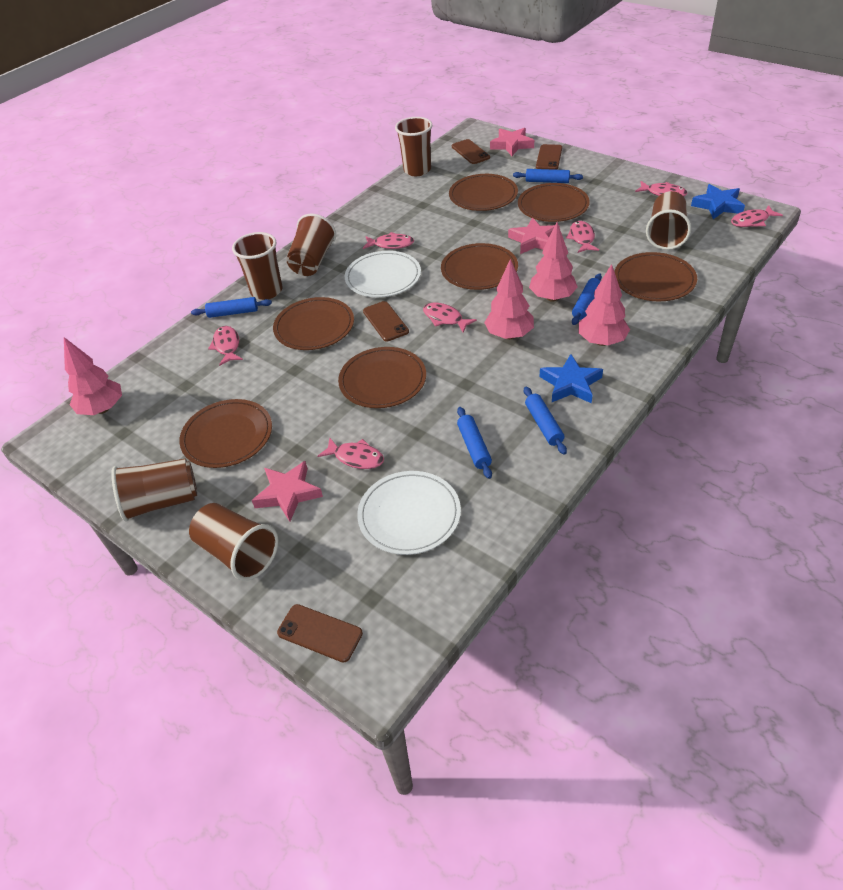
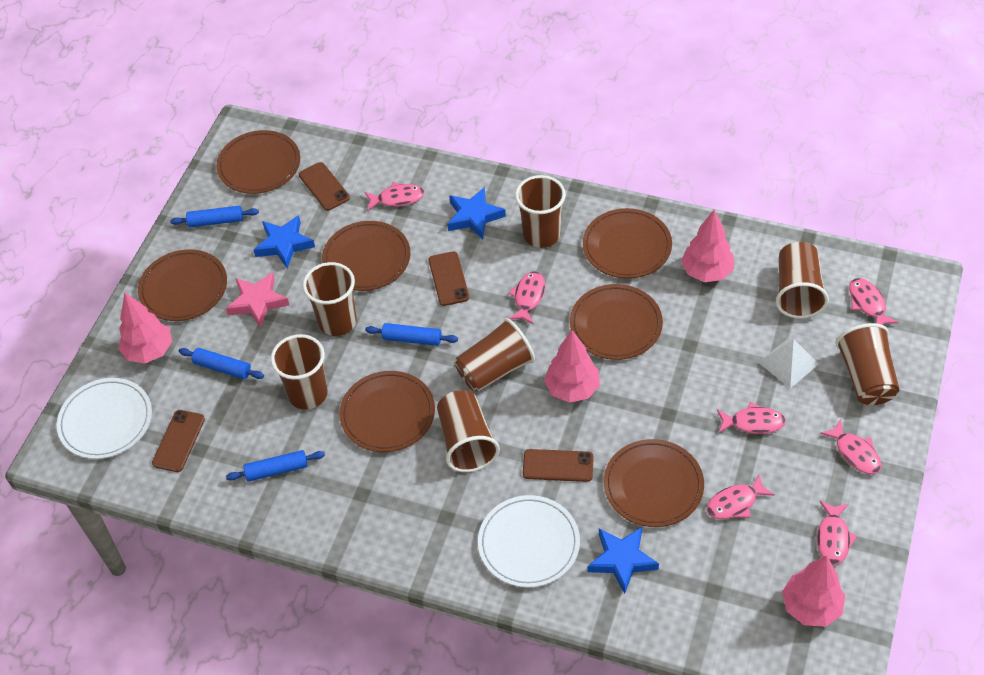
blue rolling pin: [191,297,272,318] [457,407,492,479] [513,169,583,183] [524,387,567,455] [572,274,602,325] = 5 -> [170,206,259,227] [179,348,264,379] [226,450,325,482] [365,323,458,346] = 4
blue star: [540,354,603,403] [691,184,745,219] = 2 -> [254,215,315,268] [447,187,506,240] [587,527,659,594] = 3
brown cup: [111,458,197,521] [189,503,278,581] [232,232,283,300] [286,214,336,276] [395,117,432,176] [646,191,691,250] = 6 -> [271,334,328,409] [303,262,357,336] [437,390,500,472] [455,318,535,392] [515,175,566,248] [776,242,829,319] [836,323,899,405] = 7
pink star: [252,461,323,522] [490,128,534,156] [508,218,560,254] = 3 -> [226,272,289,328] = 1
white pyramid: none = 0 -> [758,339,819,388] = 1

